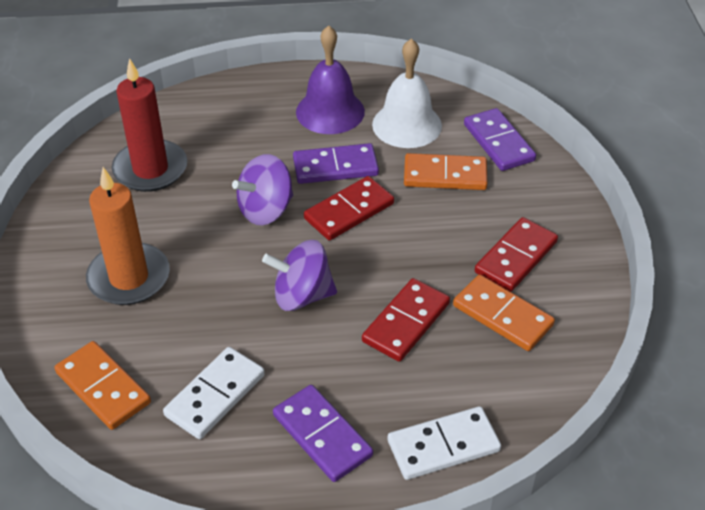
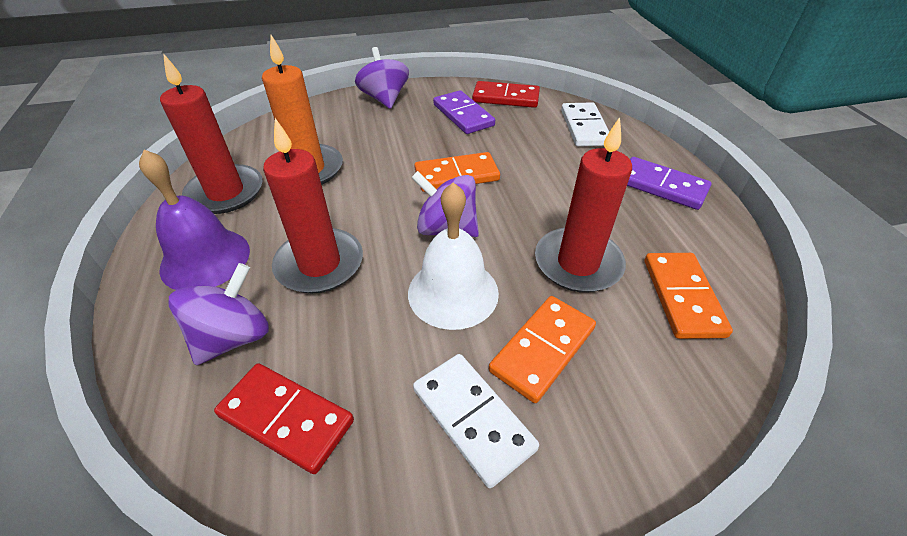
purple domino: [273,385,373,482] [293,143,379,184] [464,108,536,171] = 3 -> [433,90,495,134] [627,157,712,210] = 2
purple spinning top: [232,154,293,225] [262,240,337,311] = 2 -> [169,263,269,365] [355,47,409,109] [411,171,479,237] = 3
red candle: [112,58,187,192] = 1 -> [160,53,263,214] [263,118,363,294] [535,117,632,292] = 3
red domino: [304,176,394,240] [362,278,450,362] [475,217,558,292] = 3 -> [214,363,354,474] [472,81,540,108] = 2

